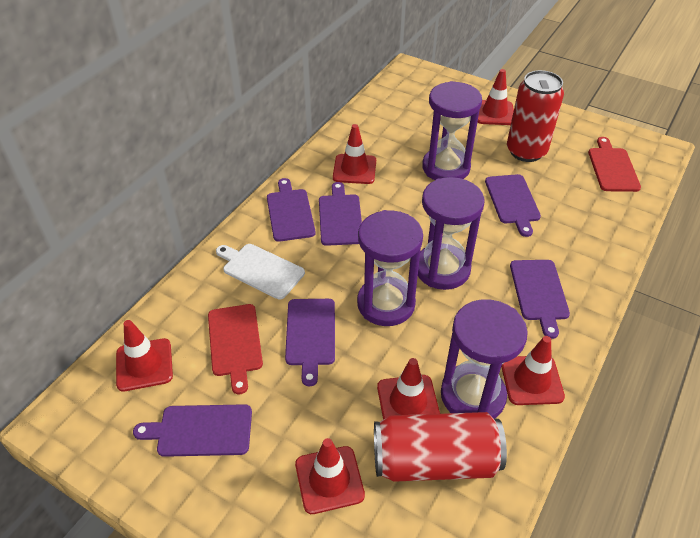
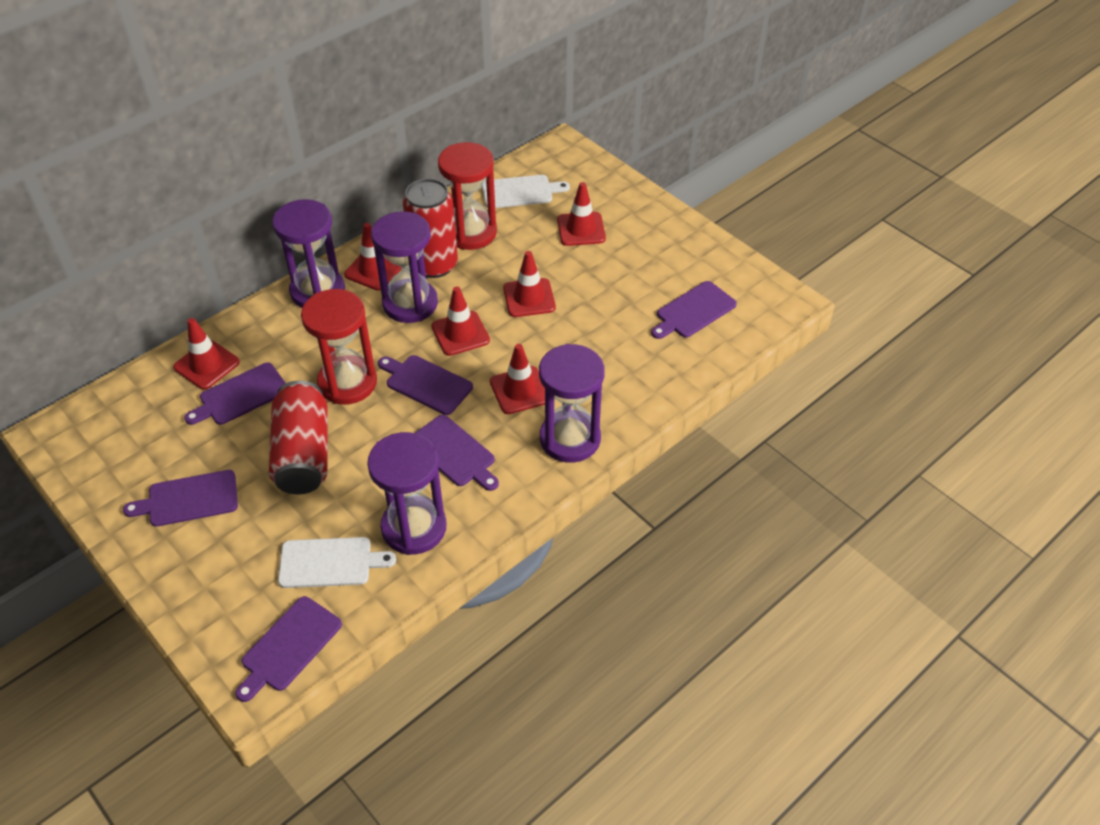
red cutting board: [208,304,263,394] [588,137,641,192] = 2 -> none = 0
red hourglass: none = 0 -> [301,289,377,405] [438,142,497,250] = 2
white cutting board: [216,244,305,299] = 1 -> [278,537,396,588] [482,175,570,208] = 2

